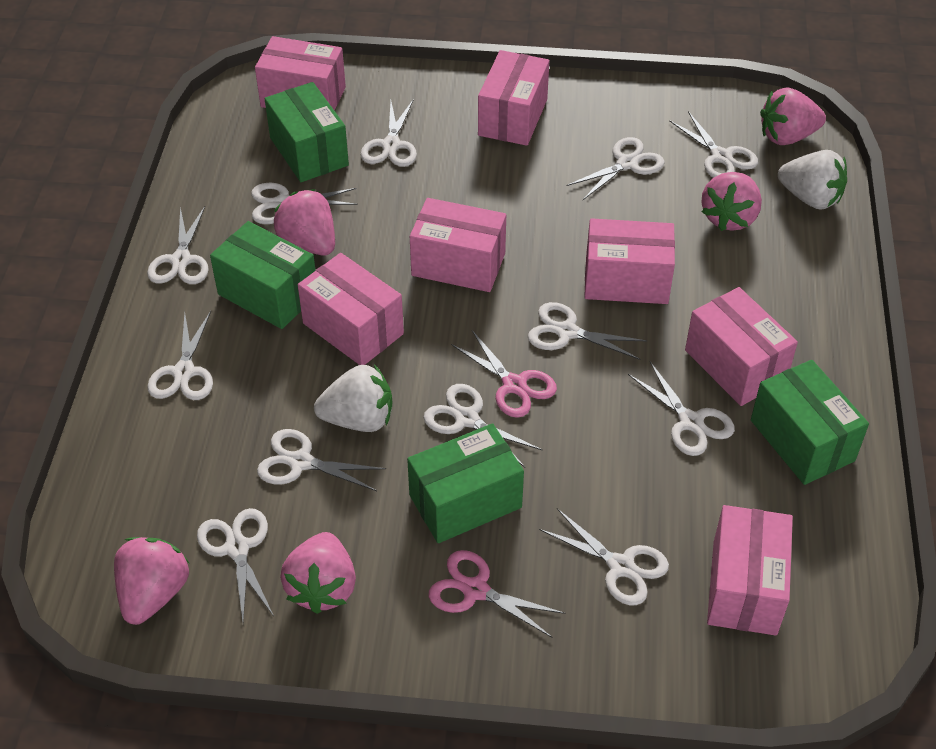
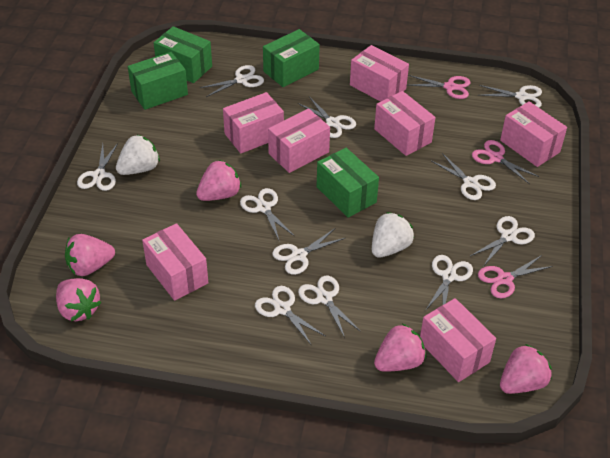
pink scissors: [429,550,565,638] [451,330,557,418] = 2 -> [408,75,470,99] [472,140,539,184] [478,255,553,298] = 3
white scissors: [147,206,209,284] [147,311,213,400] [197,508,274,622] [251,183,358,224] [257,429,386,491] [360,99,417,167] [423,384,542,467] [528,302,647,360] [539,508,669,605] [567,137,665,200] [628,362,735,456] [669,111,758,178] = 12 -> [77,143,118,191] [200,65,264,97] [240,188,294,242] [255,286,325,346] [272,229,345,275] [298,97,356,138] [298,276,361,338] [425,255,473,311] [431,153,496,200] [470,216,535,265] [479,85,542,108] = 11

